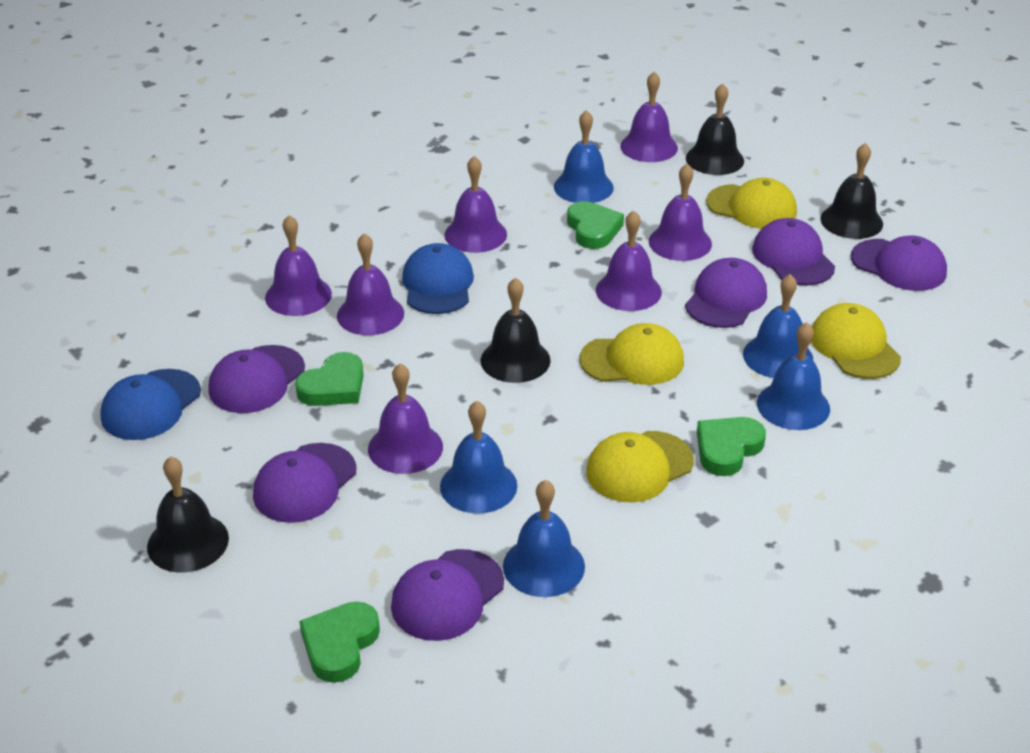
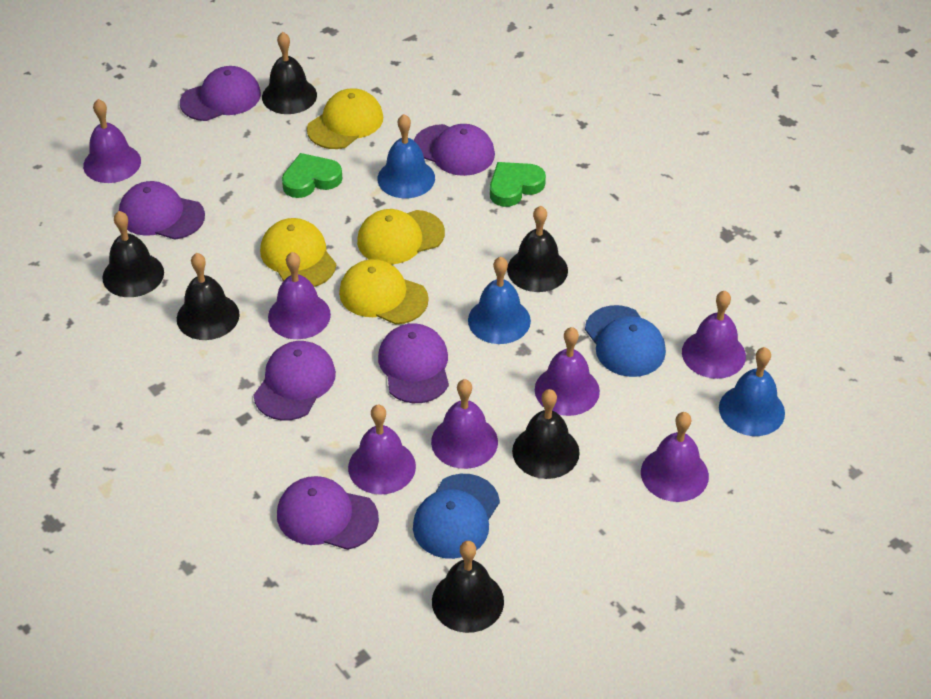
black bell: [147,456,229,573] [480,277,551,383] [686,83,744,175] [820,143,883,239] = 4 -> [102,211,164,297] [177,253,240,340] [262,32,317,114] [432,541,504,633] [507,206,568,292] [512,389,580,479] = 6
blue bell: [440,401,517,514] [503,480,585,597] [554,110,614,203] [743,274,813,378] [757,322,830,430] = 5 -> [377,114,435,198] [468,257,531,344] [719,347,785,436] = 3
green heart: [295,352,364,406] [299,602,380,683] [567,201,624,249] [697,417,766,476] = 4 -> [282,153,343,198] [490,162,546,207] = 2

